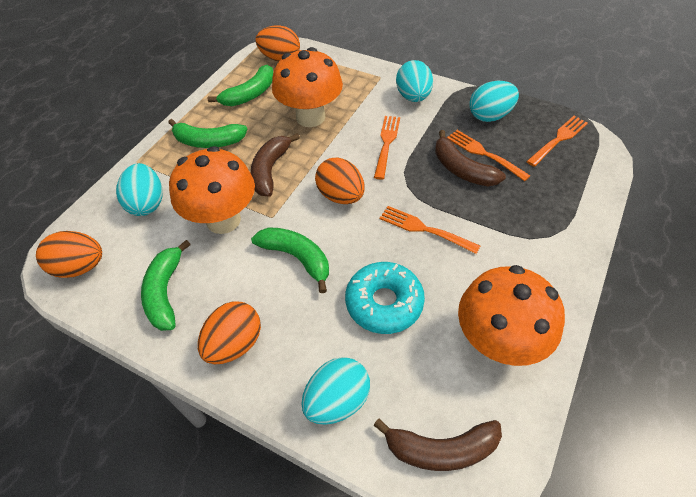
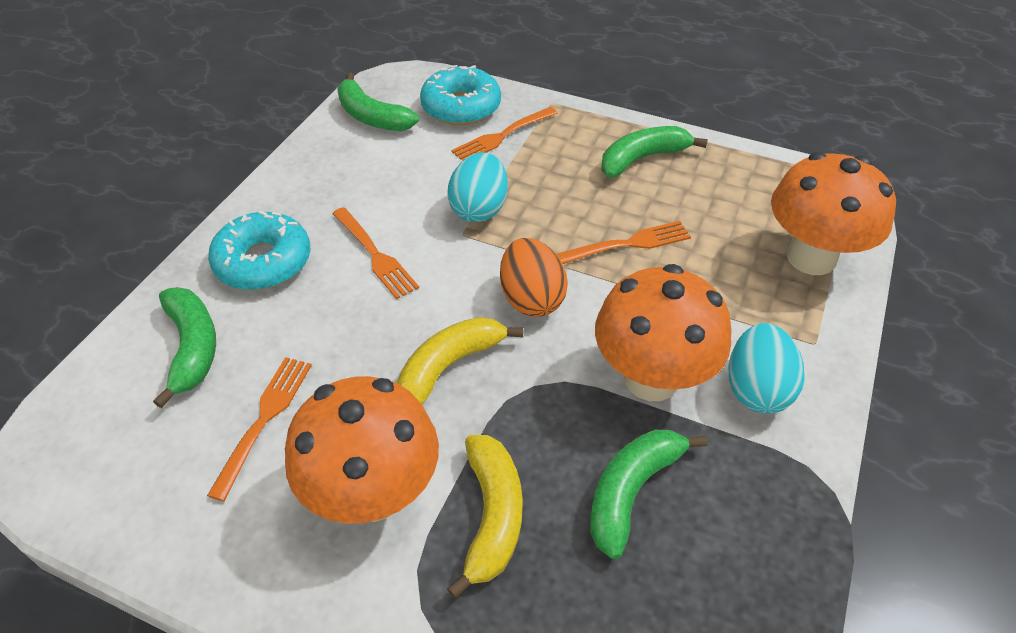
brown banana: [251,133,300,197] [374,418,502,471] [435,130,506,186] = 3 -> none = 0
orange egg: [36,231,102,278] [198,301,261,364] [256,26,300,62] [315,157,365,204] = 4 -> [500,238,568,317] = 1
turquoise donut: [345,262,425,334] = 1 -> [208,211,310,290] [420,65,501,125] = 2
turquoise egg: [116,163,162,216] [302,357,370,425] [396,60,433,102] [469,81,519,122] = 4 -> [447,152,508,222] [729,323,804,413] = 2
yellow banana: none = 0 -> [397,317,523,405] [447,435,523,598] = 2

